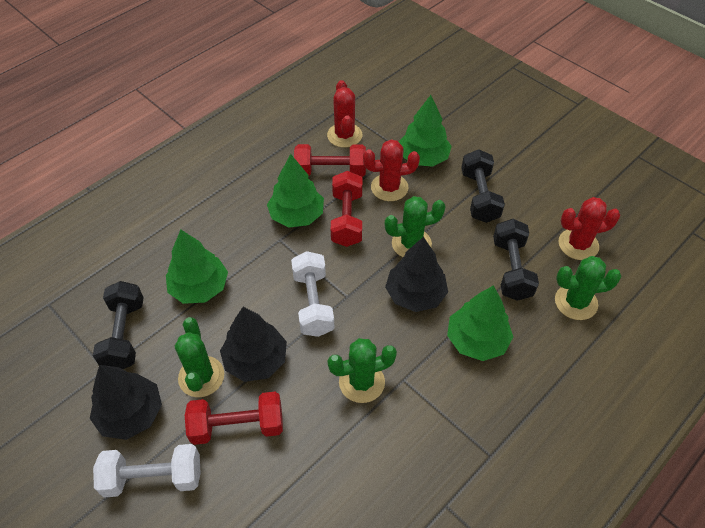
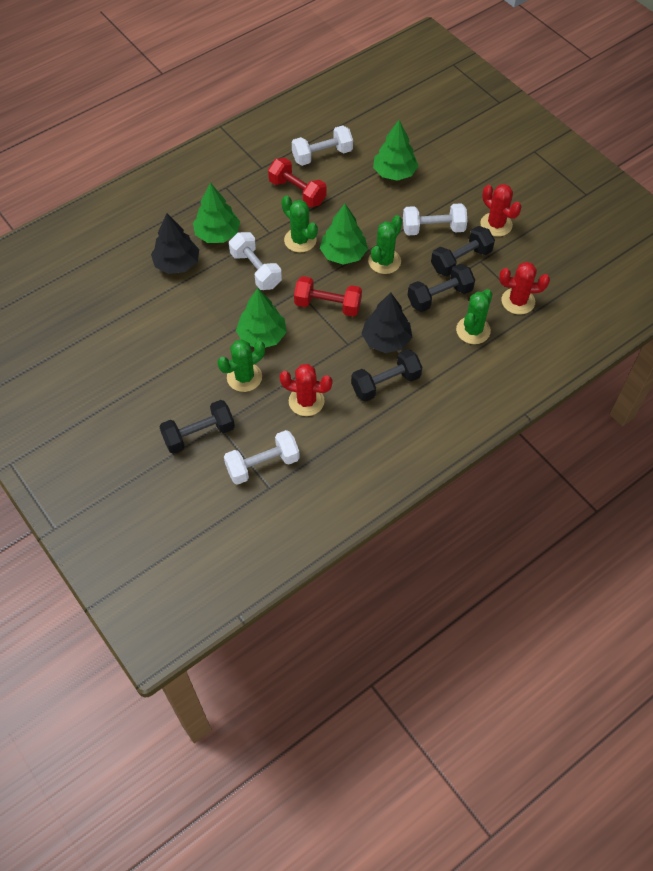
black dumbbell: [93,281,144,369] [461,149,505,223] [493,219,539,301] = 3 -> [159,400,235,454] [351,349,422,402] [408,263,475,312] [431,226,495,276] = 4
black tree: [90,365,162,440] [220,307,287,382] [385,237,448,312] = 3 -> [151,213,199,274] [361,292,412,353] = 2
red dumbbell: [185,392,283,445] [294,144,366,177] [331,171,362,247] = 3 -> [268,158,327,207] [294,276,362,317] = 2
white dumbbell: [93,444,201,498] [291,251,334,337] = 2 -> [224,430,300,485] [229,232,282,290] [292,125,353,166] [403,203,467,236] = 4

